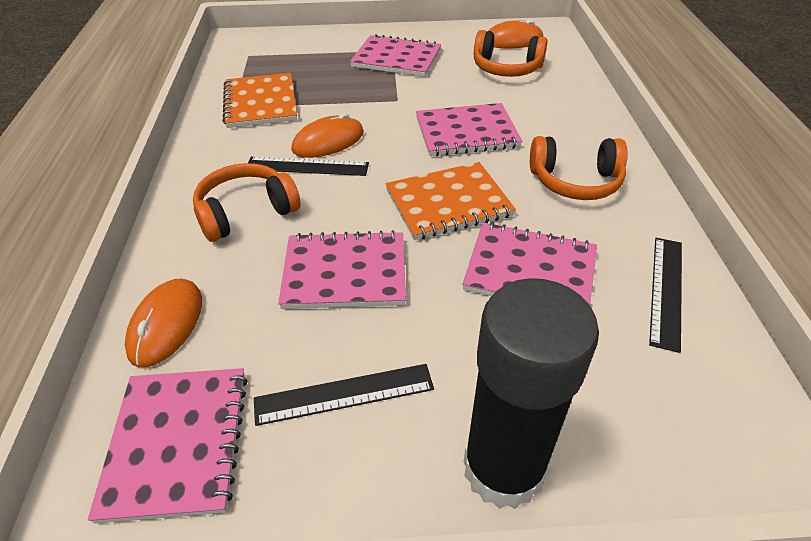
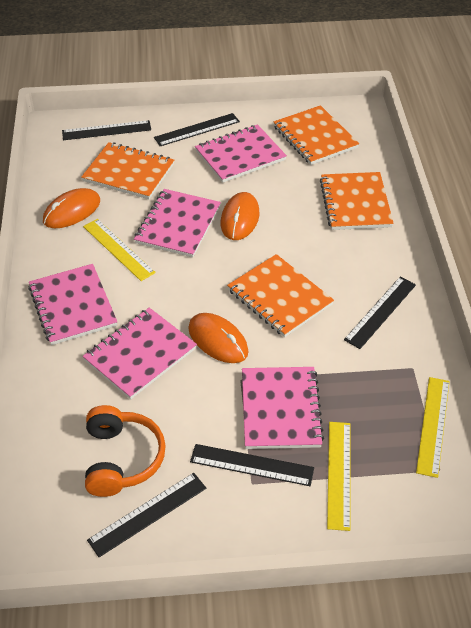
black glue stick: [463,278,599,509] = 1 -> none = 0
black ruler: [248,156,369,176] [254,364,434,426] [649,238,682,353] = 3 -> [62,120,151,140] [87,473,206,557] [154,113,240,146] [190,444,314,486] [344,277,416,349] = 5
orange headphones: [193,163,301,242] [474,30,548,77] [530,136,628,200] = 3 -> [85,405,166,497] = 1
orange notebook: [223,73,297,128] [385,162,516,240] = 2 -> [81,142,174,199] [227,254,334,337] [274,105,359,165] [320,172,394,230] = 4
yellow ruler: none = 0 -> [83,219,156,281] [327,422,350,531] [416,377,450,478] = 3

